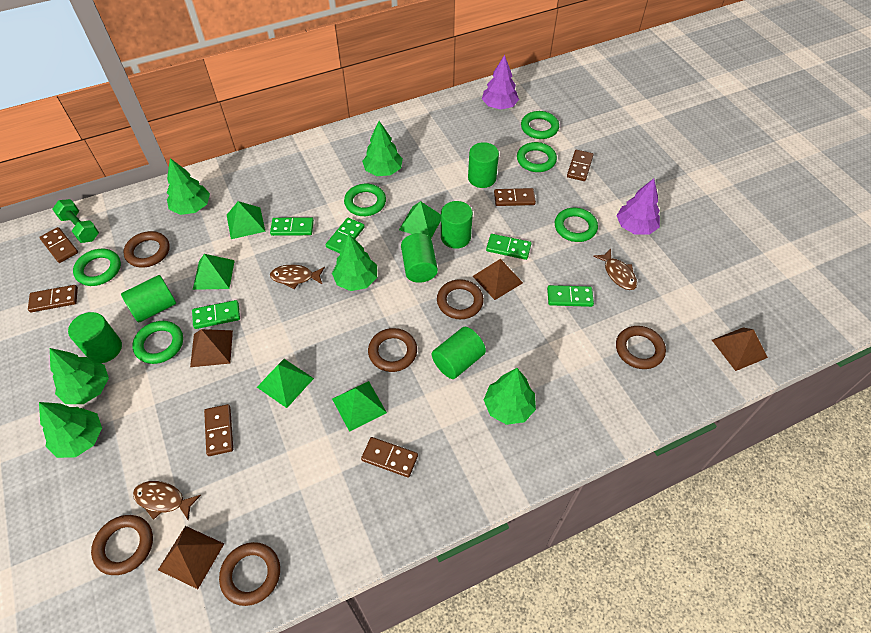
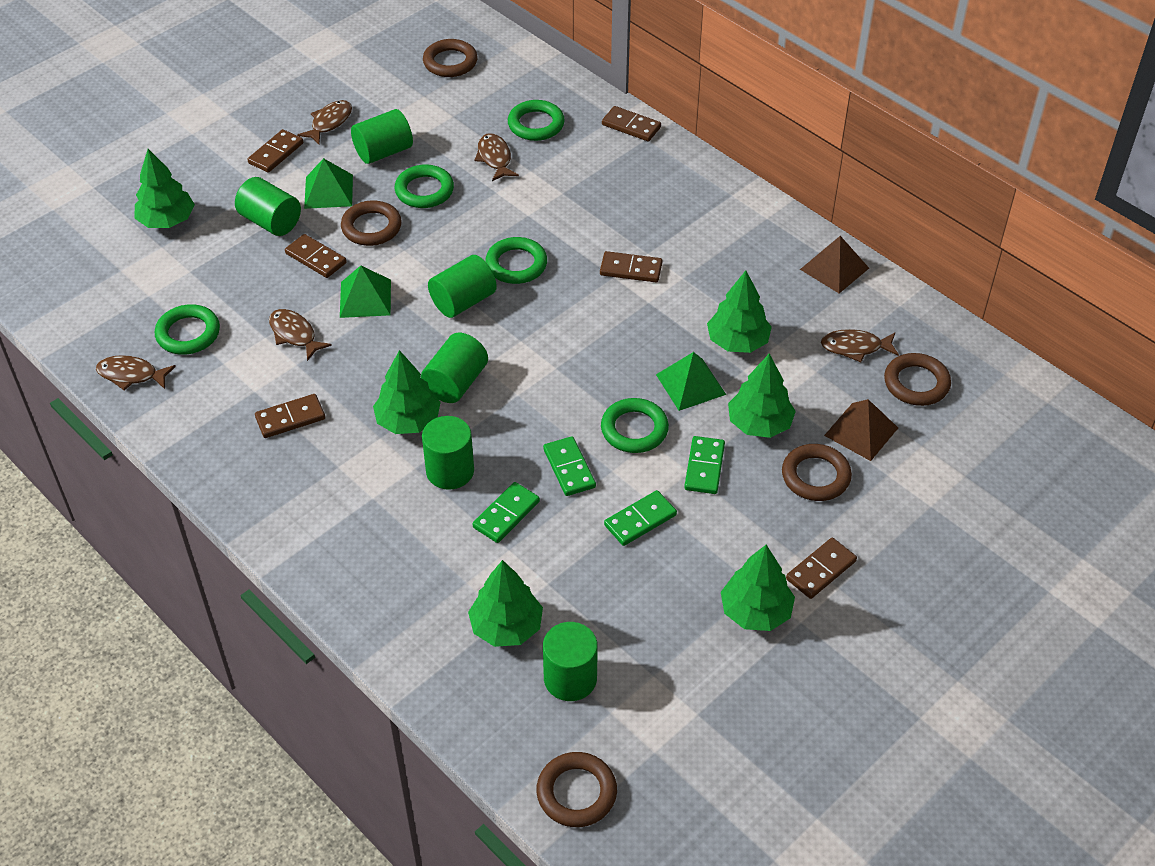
brown fish: [133,481,201,521] [270,264,325,289] [593,249,637,290] = 3 -> [96,355,176,390] [269,309,332,361] [297,100,352,144] [475,133,519,181] [821,329,899,362] = 5
brown pyramid: [158,526,224,589] [190,329,233,367] [473,259,523,300] [712,327,768,371] = 4 -> [800,236,869,293] [824,399,898,461] = 2
brown ring: [91,515,153,575] [123,231,170,268] [219,542,280,606] [368,328,417,372] [437,279,484,319] [616,326,666,369] = 6 -> [341,200,402,246] [423,39,478,77] [536,752,617,827] [782,444,852,501] [884,353,951,406] = 5
green domino: [192,300,240,329] [270,217,314,236] [325,218,365,253] [486,234,531,260] [547,285,594,307] = 5 -> [473,482,540,543] [543,436,596,496] [604,490,677,546] [684,436,725,494] = 4
green dumbbell: [52,199,99,243] = 1 -> none = 0
green pyramid: [193,254,235,290] [227,201,266,239] [257,359,314,408] [332,381,387,432] [399,201,441,238] = 5 -> [304,158,353,209] [340,266,391,318] [656,352,726,411] = 3
green ring: [73,249,121,286] [132,321,183,364] [344,184,386,216] [517,142,557,172] [521,111,559,139] [555,208,598,242] = 6 -> [155,304,220,355] [395,164,454,208] [485,237,547,284] [508,100,565,141] [601,398,669,453] = 5
purple tree: [482,55,519,110] [616,178,660,235] = 2 -> none = 0

